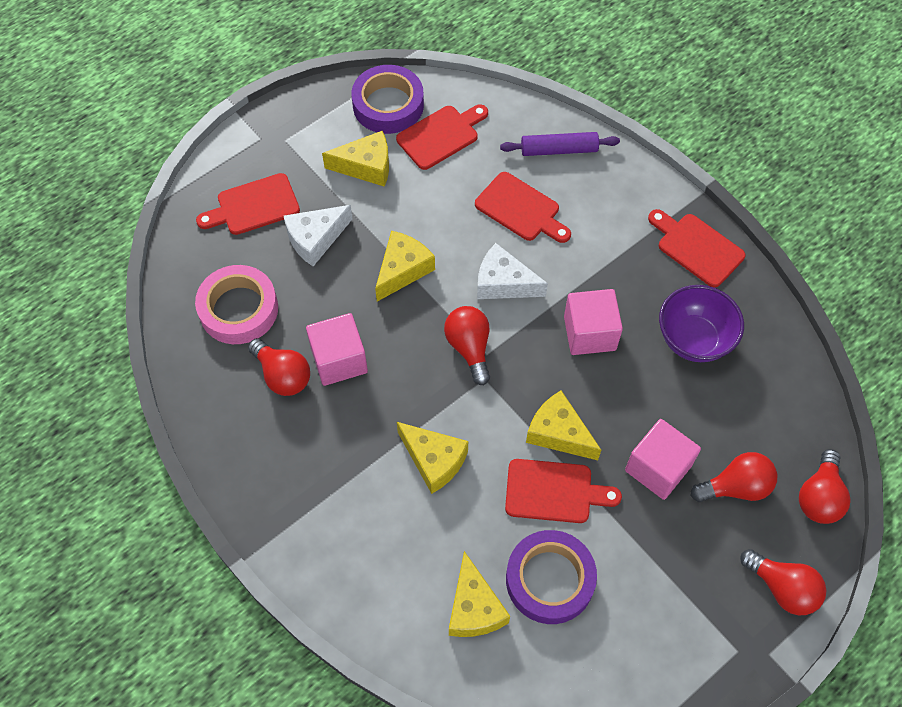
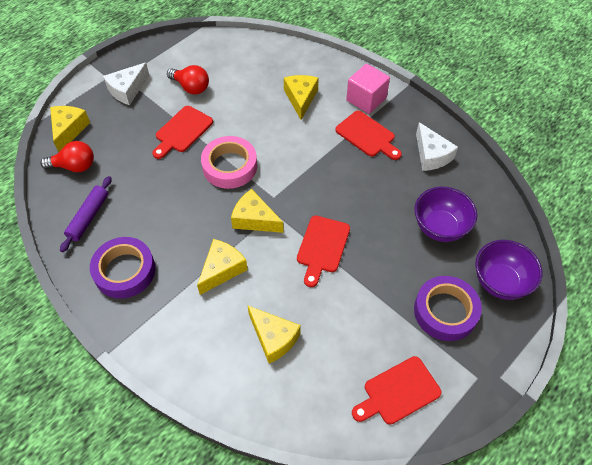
pink cube: [306,313,368,386] [564,289,623,355] [625,419,701,500] = 3 -> [346,64,390,114] = 1
purple bowl: [659,285,744,362] = 1 -> [415,187,477,242] [476,240,542,300] = 2
red cutting board: [196,173,300,235] [396,104,488,170] [475,172,571,243] [505,459,622,523] [648,209,746,288] = 5 -> [152,106,213,159] [297,216,350,287] [335,111,402,160] [352,356,442,424] = 4
red light bulb: [248,338,310,396] [444,306,490,385] [691,452,778,502] [740,549,826,615] [799,449,850,524] = 5 -> [40,141,94,172] [167,65,209,95] = 2

